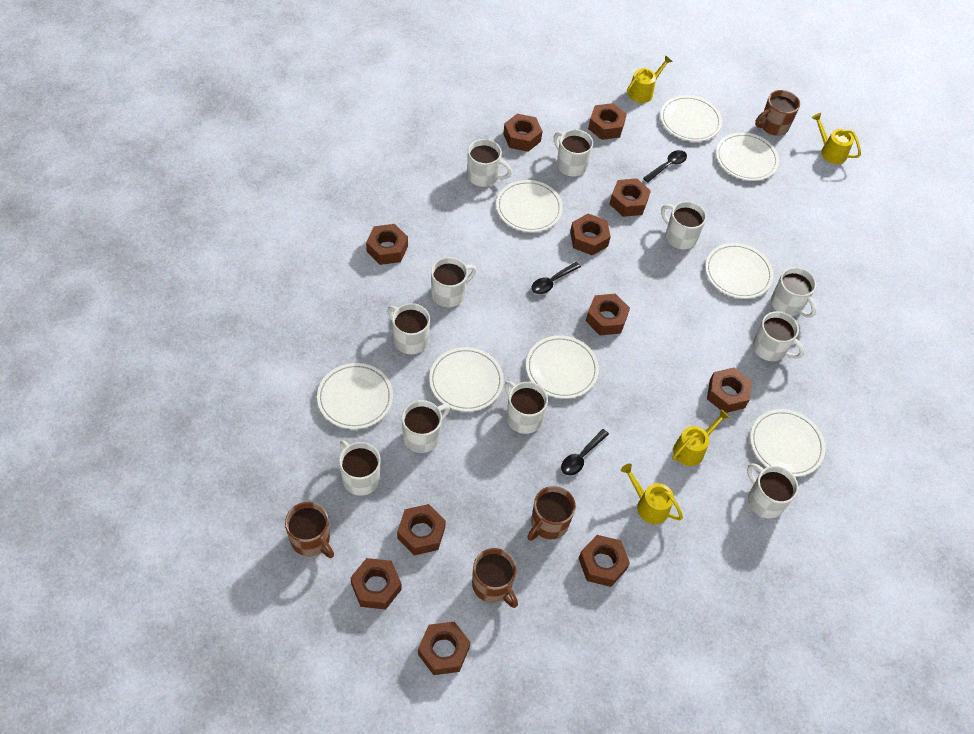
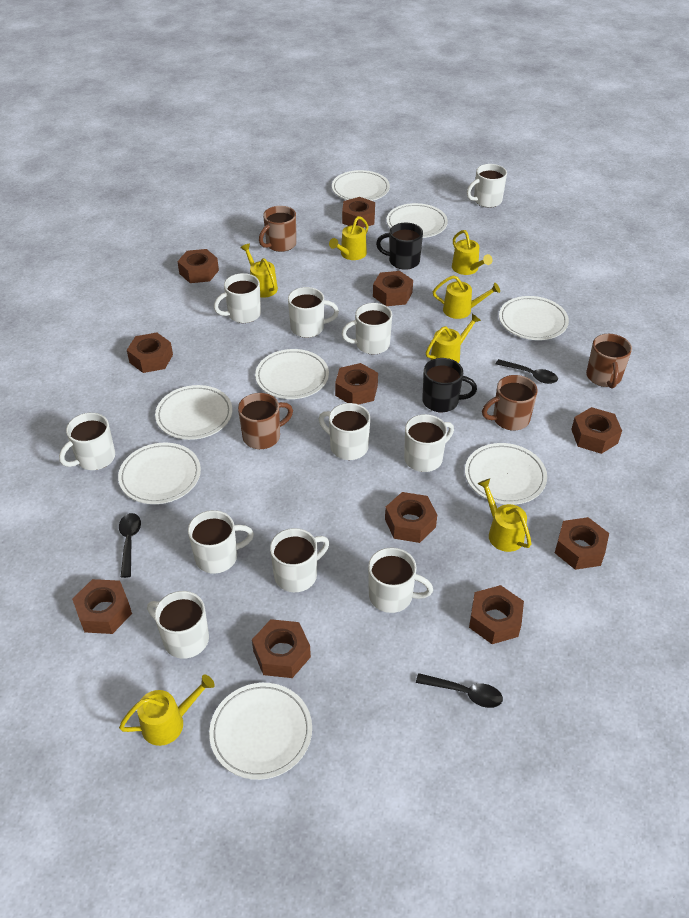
black mug: none = 0 -> [376,223,423,270] [422,358,477,412] = 2
yellow watering can: [621,463,683,524] [627,55,673,103] [672,409,730,466] [812,113,861,164] = 4 -> [119,674,215,746] [240,244,278,298] [329,216,369,260] [426,314,481,363] [433,275,500,319] [452,230,493,275] [478,479,531,552] = 7

